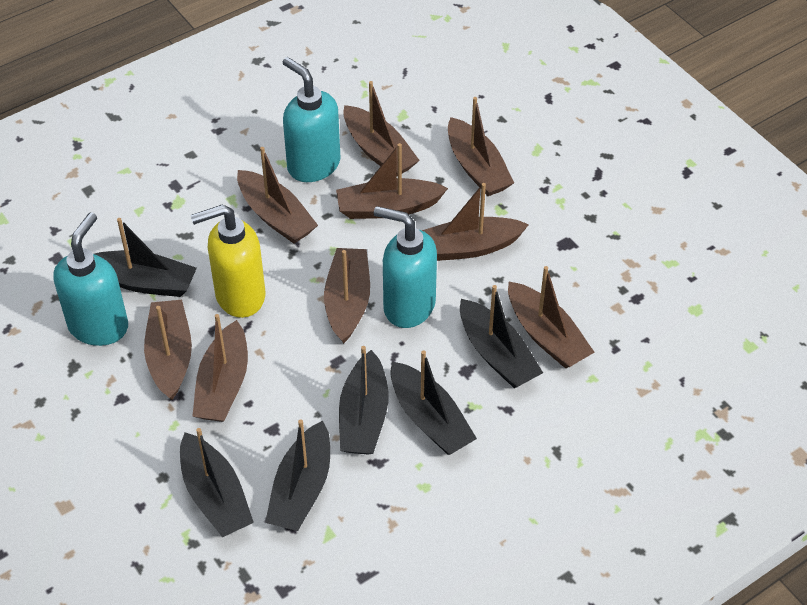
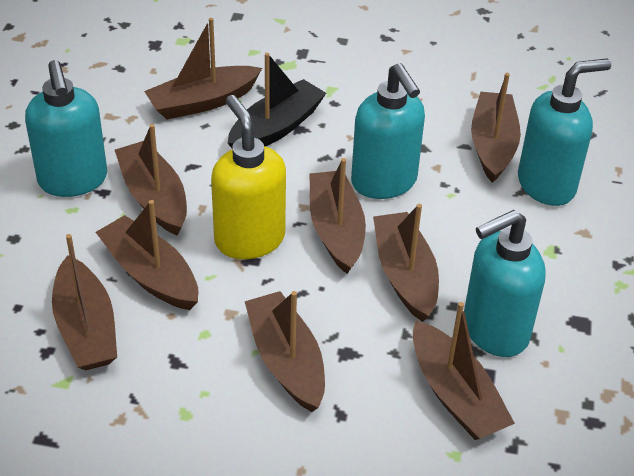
black boat: [94,218,197,297] [180,428,254,537] [265,420,330,531] [339,346,388,455] [390,350,477,455] [460,285,543,388] = 6 -> [227,53,326,148] = 1
turquoise soap dispenser: [53,213,128,346] [283,57,341,182] [374,206,437,328] = 3 -> [25,60,107,197] [351,63,425,199] [464,210,546,357] [518,58,611,206] = 4

